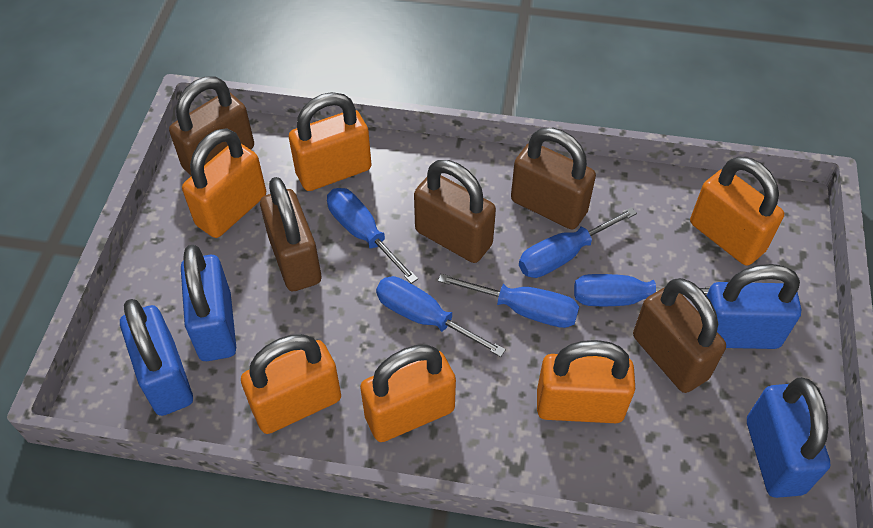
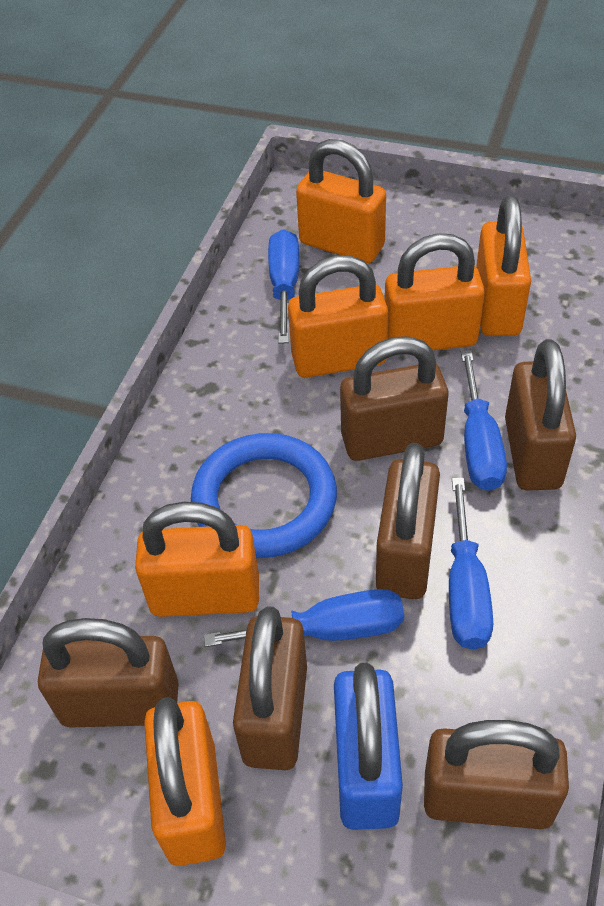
blue padlock: [120,299,193,416] [181,245,236,361] [706,264,801,349] [747,377,830,498] = 4 -> [334,663,403,830] = 1
blue ring: none = 0 -> [191,433,337,558] = 1
blue screwdriver: [327,188,418,284] [376,276,506,357] [438,274,579,328] [519,207,637,278] [574,274,710,306] = 5 -> [204,589,404,647] [268,229,299,344] [449,478,493,650] [461,350,507,491] = 4
brown padlock: [169,76,254,176] [260,177,321,291] [414,160,496,263] [511,128,596,229] [633,278,726,393] = 5 -> [38,618,179,728] [233,606,307,770] [340,336,448,461] [376,443,440,599] [424,720,569,829] [505,339,576,491] = 6

